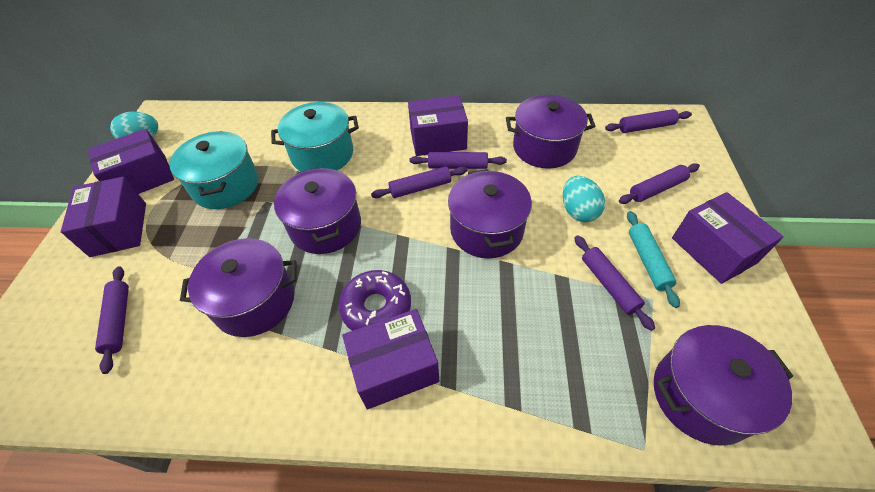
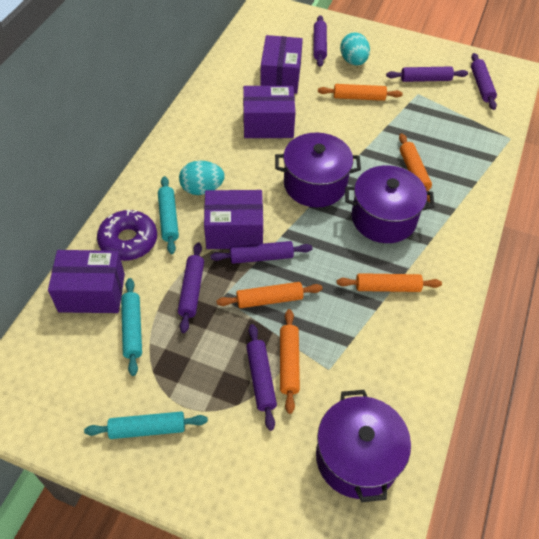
orange rolling pin: none = 0 -> [217,282,322,308] [280,309,300,414] [318,84,403,101] [337,273,442,292] [399,133,432,202] = 5
purple box: [61,177,146,257] [88,129,174,194] [342,309,439,410] [408,95,468,156] [672,192,784,284] = 5 -> [48,250,125,313] [204,190,263,249] [243,86,296,138] [260,35,303,94] = 4
purple pot: [180,238,297,337] [274,167,361,254] [448,169,532,258] [506,95,595,168] [654,325,793,446] = 5 -> [275,133,361,207] [316,390,411,502] [345,165,435,243] = 3
turquoise pot: [170,131,259,209] [271,102,359,172] = 2 -> none = 0
turquoise rolling pin: [627,211,680,308] = 1 -> [84,412,208,439] [121,278,142,376] [158,176,179,254] = 3

